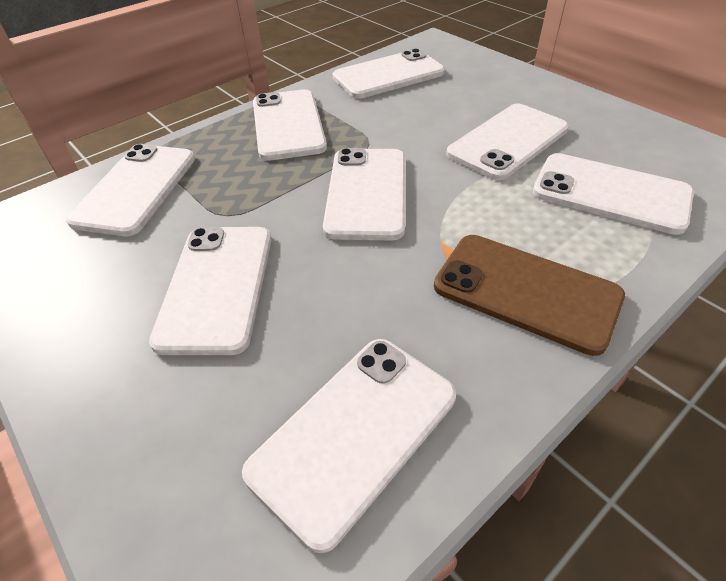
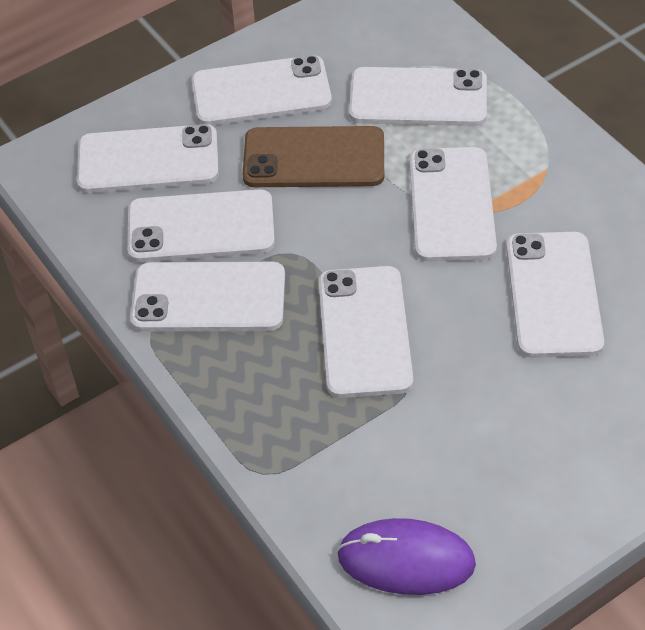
purple mouse: none = 0 -> [337,518,476,595] = 1

